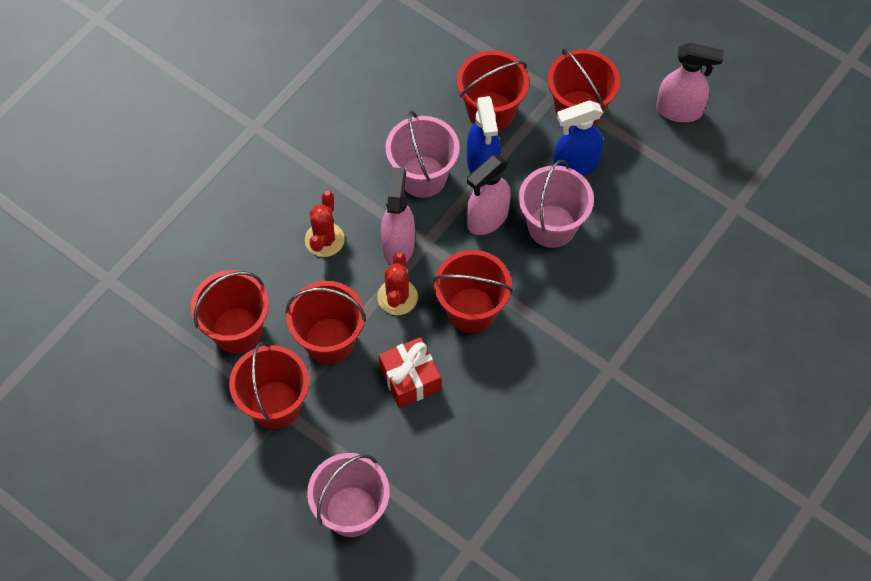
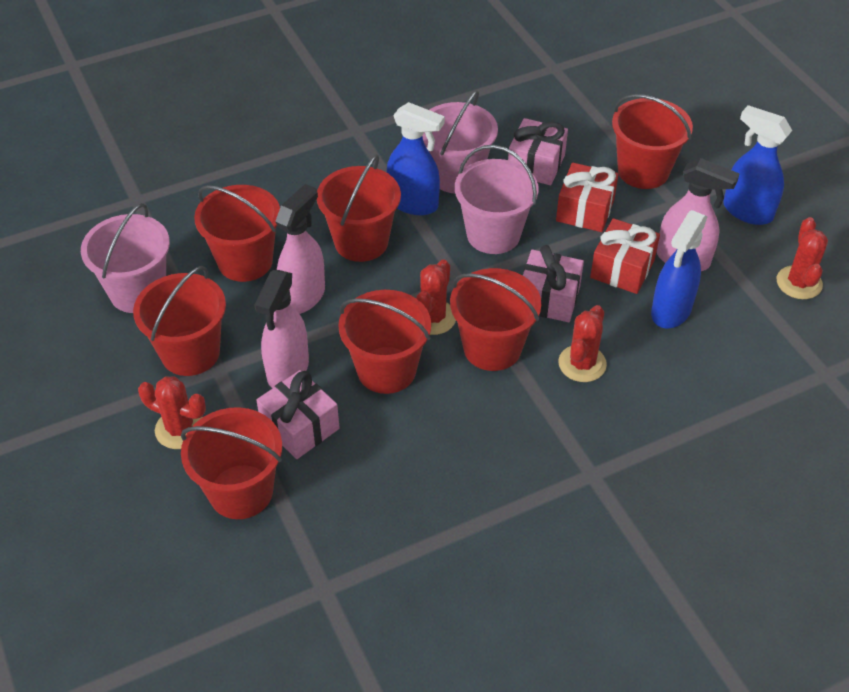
blue spray bottle: [467,96,501,173] [553,101,603,176] = 2 -> [387,102,445,215] [651,210,707,329] [723,105,792,225] = 3
pink gift: none = 0 -> [256,370,340,459] [508,118,568,185] [523,245,584,322] = 3
red bucket: [191,270,269,353] [229,342,309,429] [285,281,366,364] [433,250,513,333] [457,51,529,131] [548,48,620,129] = 6 -> [133,266,226,376] [181,407,282,519] [194,185,280,282] [317,155,401,262] [338,290,431,394] [450,268,541,371] [612,94,693,189] = 7
red cactus: [305,191,345,257] [377,252,418,315] = 2 -> [138,376,206,449] [416,259,456,335] [558,305,607,382] [777,217,828,299] = 4
red gift: [379,337,441,408] = 1 -> [556,163,619,232] [590,218,660,294] = 2

